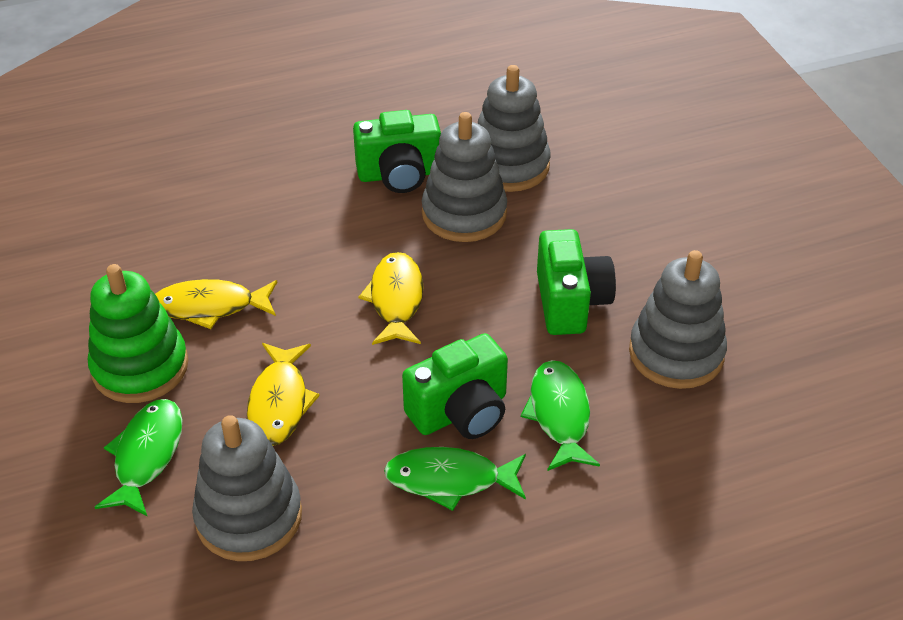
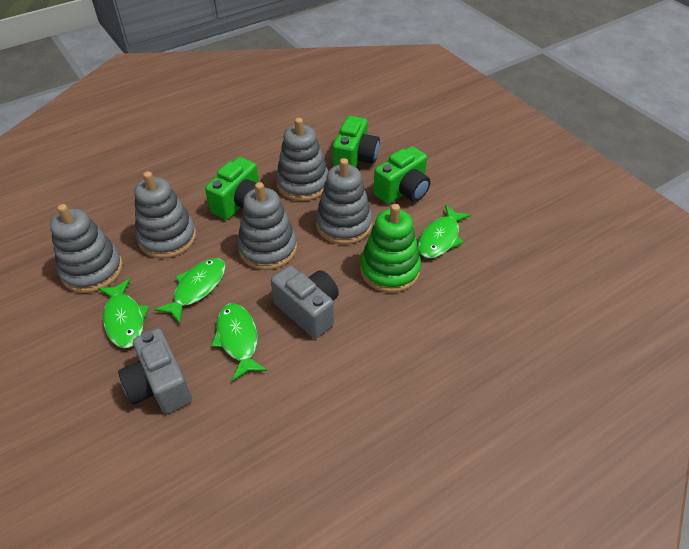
green fish: [95,399,182,517] [384,447,526,511] [521,360,600,471] = 3 -> [98,278,149,348] [154,258,226,324] [211,303,267,381] [418,204,471,258] = 4
grey camera: none = 0 -> [118,328,192,414] [271,266,339,339] = 2
grey stacking toy: [192,415,302,561] [422,112,507,242] [478,65,551,192] [629,250,727,389] = 4 -> [50,204,123,293] [134,171,196,258] [237,182,297,270] [276,118,328,201] [316,158,372,244] = 5
yellow fish: [155,279,277,329] [247,343,320,446] [359,252,423,345] = 3 -> none = 0

